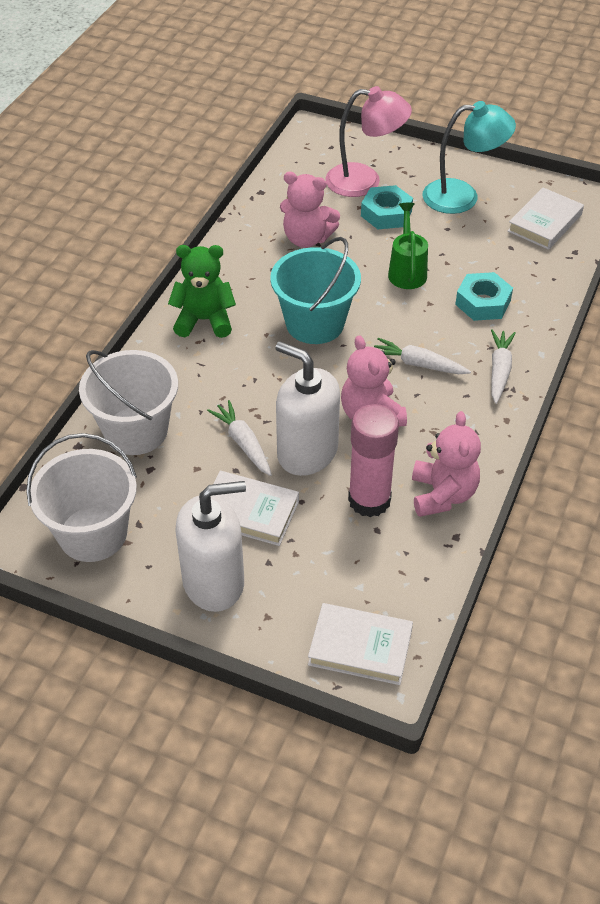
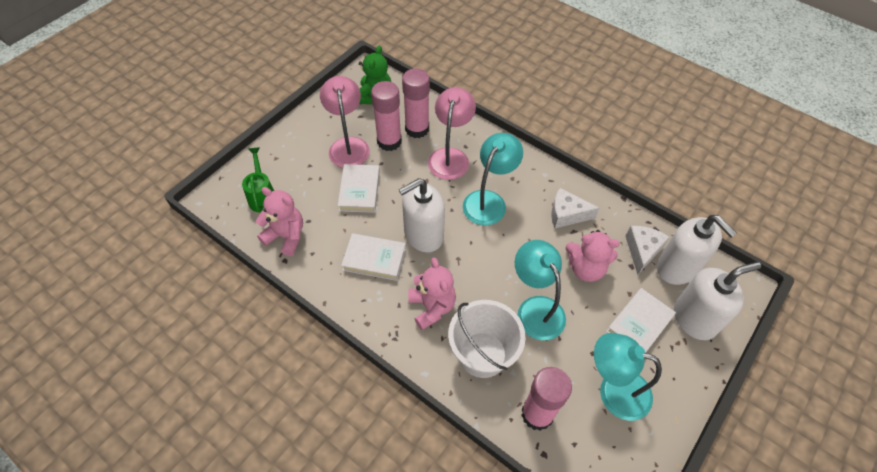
pink glue stick: [348,404,399,517] = 1 -> [371,81,402,151] [402,68,430,138] [521,367,572,431] = 3
pink lamp: [325,86,412,197] = 1 -> [320,76,370,168] [428,87,476,180] = 2
turquoise bucket: [270,237,361,344] = 1 -> none = 0
turquoise lamp: [422,101,516,214] = 1 -> [463,133,523,226] [515,240,566,340] [594,333,662,421] = 3
turquoise nut: [361,185,413,229] [455,272,513,321] = 2 -> none = 0
white bucket: [26,433,137,562] [79,350,178,455] = 2 -> [448,300,526,378] = 1
white carrot: [207,400,272,476] [374,338,471,374] [491,329,516,404] = 3 -> none = 0
white cheese: none = 0 -> [551,188,600,228] [626,226,670,275] = 2
white soap dispenser: [175,481,246,612] [275,341,340,476] = 2 -> [399,178,445,252] [657,215,737,285] [674,262,761,340] = 3

